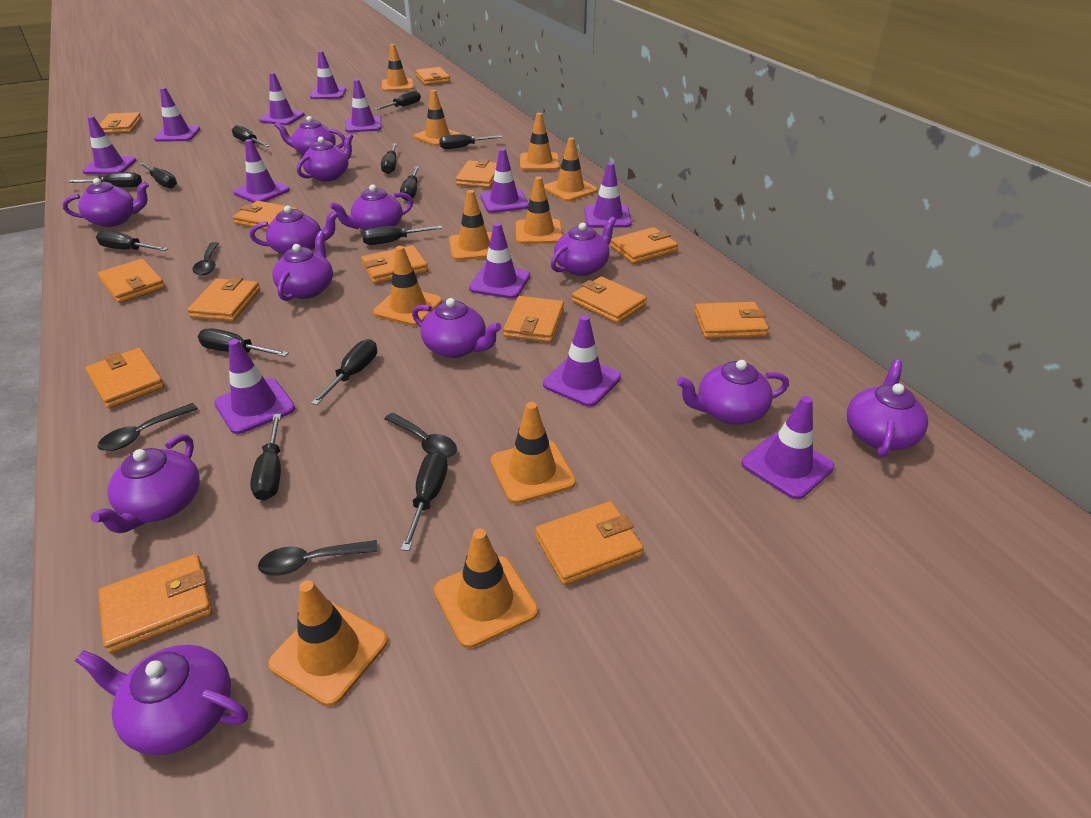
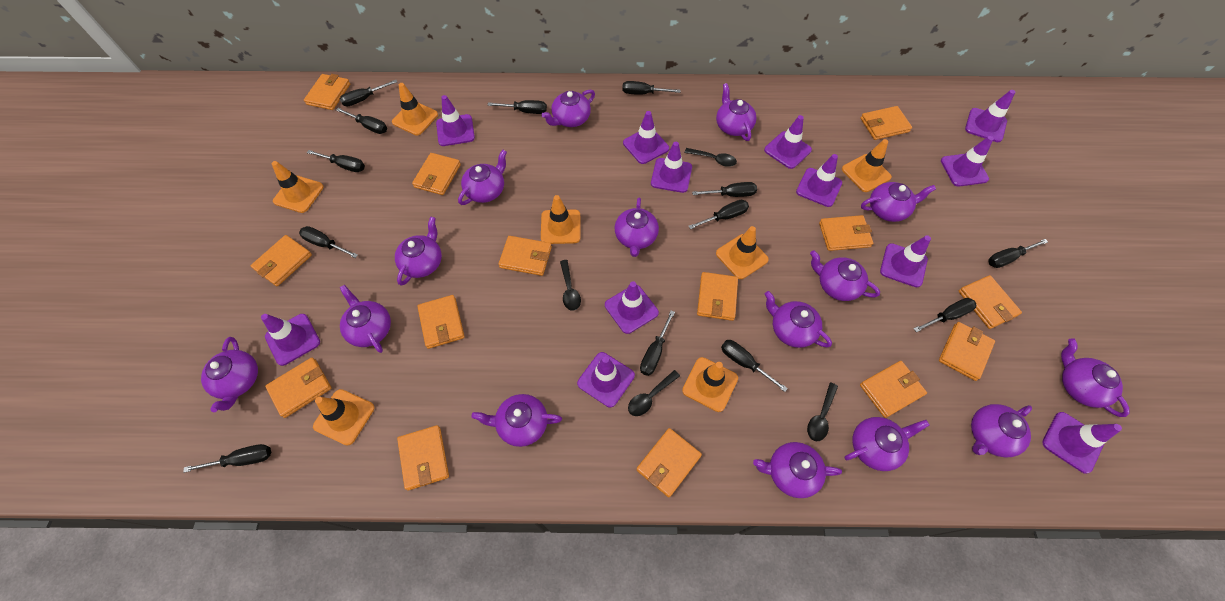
orange traffic cone: [268,580,388,706] [373,246,442,326] [382,44,414,91] [414,90,460,146] [434,529,538,648] [449,190,492,260] [490,402,576,504] [516,176,563,244] [520,113,560,171] [544,137,597,202] = 10 -> [272,161,324,213] [313,389,374,446] [392,83,438,135] [541,195,580,244] [682,357,738,412] [716,226,769,279] [842,139,892,192] = 7
purple teapot: [62,178,149,227] [75,645,248,755] [91,434,200,533] [250,206,339,255] [272,231,333,301] [274,116,345,156] [297,133,353,181] [330,184,413,231] [412,298,501,358] [551,217,616,276] [677,360,789,425] [847,359,928,458] = 12 -> [201,337,258,412] [340,285,391,353] [395,217,442,286] [458,150,507,205] [472,394,562,447] [542,90,595,127] [615,198,659,257] [716,83,757,141] [753,442,842,498] [765,291,832,348] [810,250,880,301] [845,417,930,471] [861,182,936,222] [971,404,1032,457] [1061,338,1130,417] = 15

